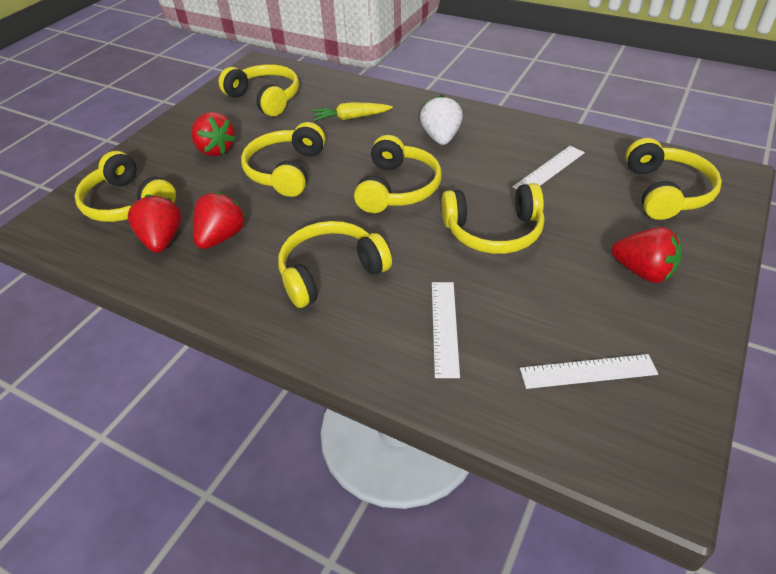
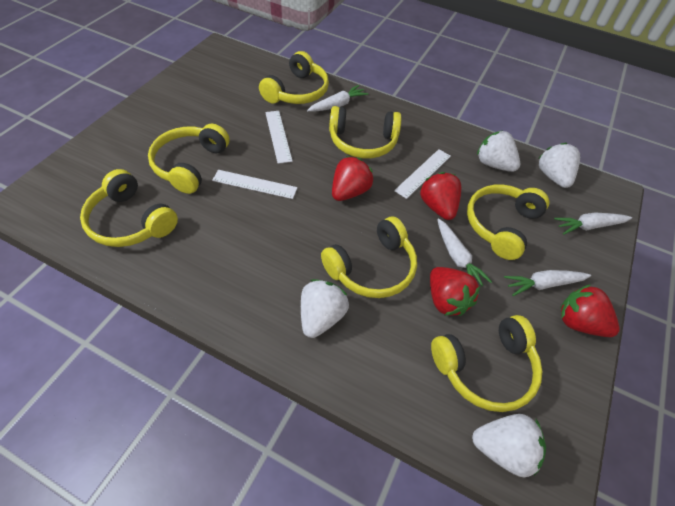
white carrot: none = 0 -> [307,85,368,112] [437,218,492,286] [504,270,591,296] [554,213,632,235] = 4
white strawberry: [420,95,463,145] = 1 -> [301,279,349,338] [472,414,546,477] [477,131,520,172] [538,143,580,188] = 4
yellow carrot: [312,102,393,121] = 1 -> none = 0

